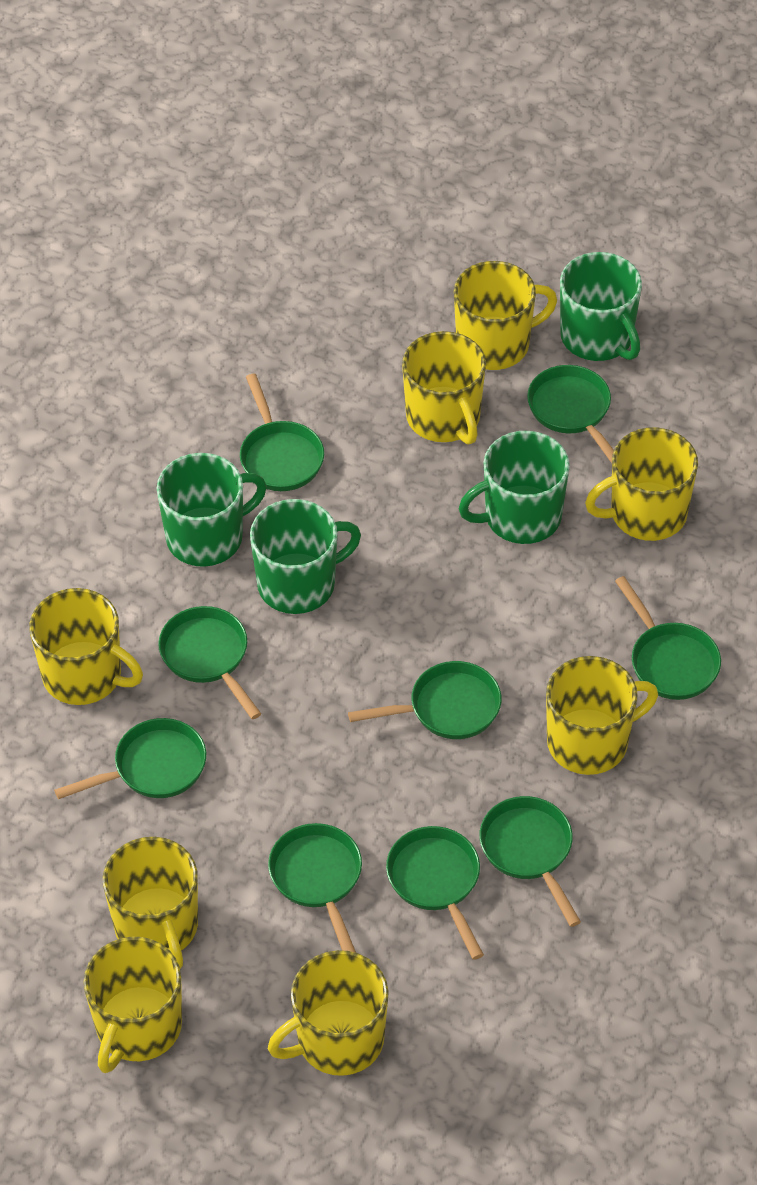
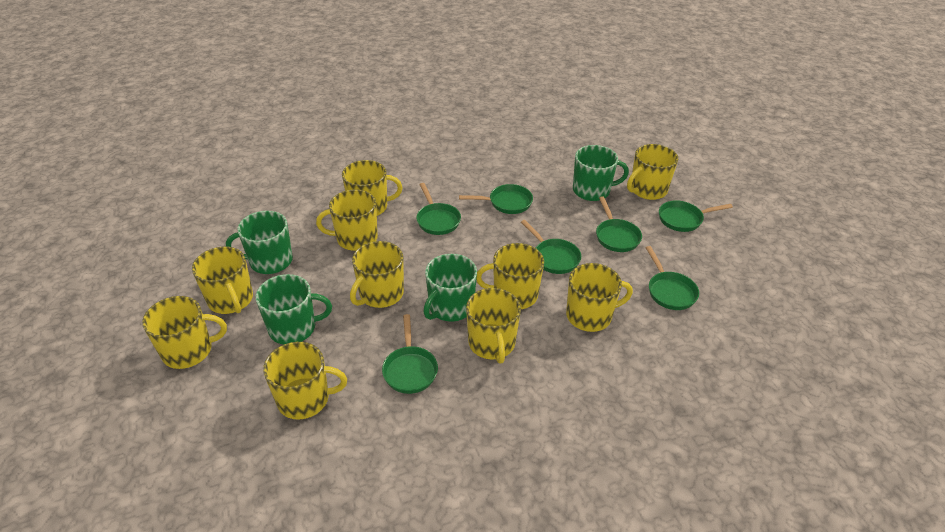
green pan: [54,718,206,799] [158,606,261,719] [240,374,324,491] [268,823,362,953] [348,661,502,739] [386,826,484,960] [479,796,581,927] [527,365,614,463] [615,576,721,700] = 9 -> [382,314,438,394] [416,183,461,235] [459,184,533,214] [521,220,581,274] [596,196,642,252] [646,246,699,310] [659,200,733,232] = 7
yellow mug: [29,588,143,705] [84,937,182,1073] [103,837,198,969] [268,950,389,1076] [402,331,486,445] [454,261,557,370] [546,656,658,775] [585,428,698,541] = 8 -> [142,296,227,369] [192,247,253,314] [263,342,347,420] [316,190,378,251] [342,160,403,216] [350,241,404,308] [466,288,521,364] [476,243,544,309] [566,263,633,332] [627,144,678,200] = 10

